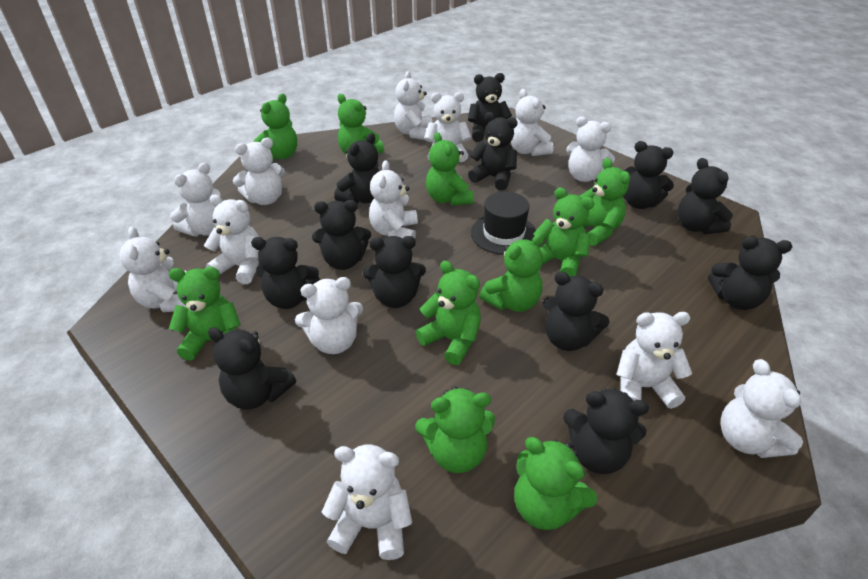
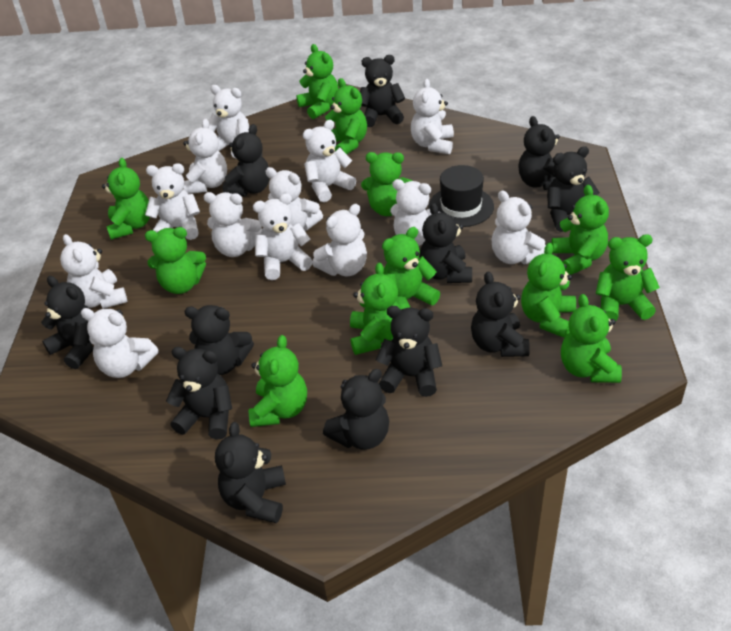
green teddy bear: [169,267,241,361] [253,94,297,161] [338,94,384,155] [415,260,481,365] [415,386,495,473] [426,132,474,206] [479,234,544,312] [514,437,597,530] [533,187,594,277] [580,158,630,246] = 10 -> [102,158,150,240] [145,227,206,294] [249,335,307,427] [296,44,339,119] [325,78,367,154] [350,262,401,355] [361,152,413,216] [382,227,440,310] [521,243,576,338] [551,185,609,275] [561,294,622,383] [596,234,660,321] = 12

